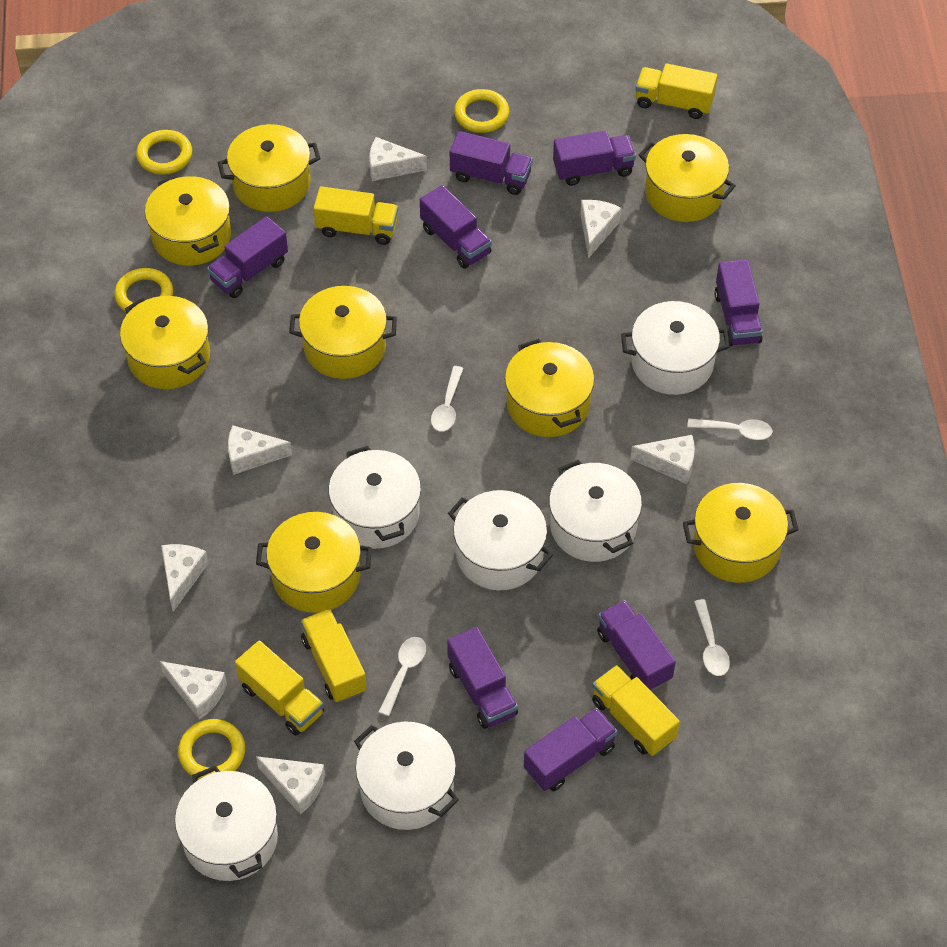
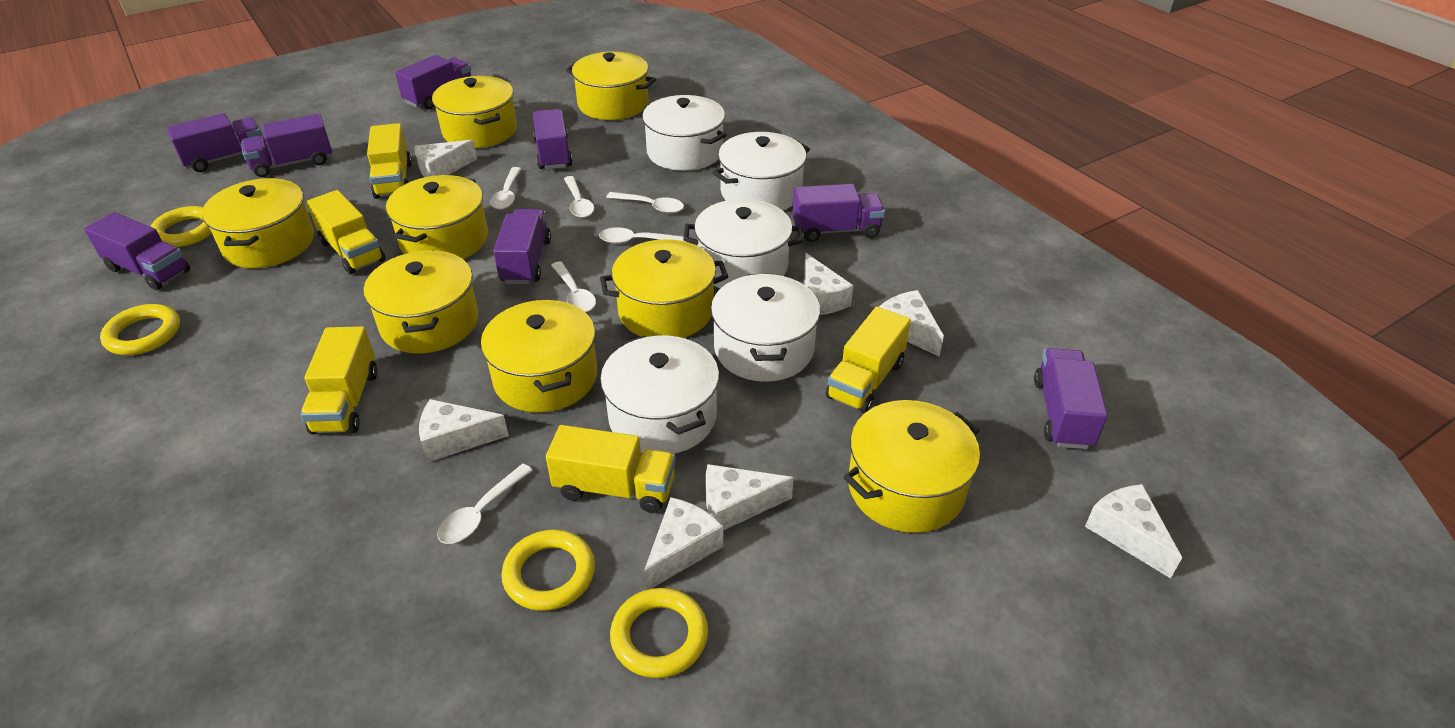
white pot: [175,766,278,881] [328,446,421,549] [354,722,459,830] [448,490,553,590] [549,460,642,562] [621,301,730,395] = 6 -> [600,335,719,454] [642,95,726,171] [683,199,803,288] [711,274,820,382] [712,132,810,210] = 5
white spoon: [379,637,426,716] [431,366,463,432] [687,419,773,440] [694,599,730,676] = 4 -> [437,464,533,544] [490,167,521,209] [551,261,596,312] [564,176,594,218] [599,227,686,244] [606,192,684,213] = 6

